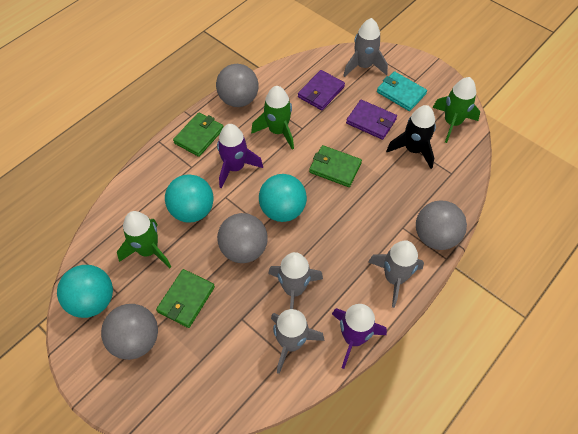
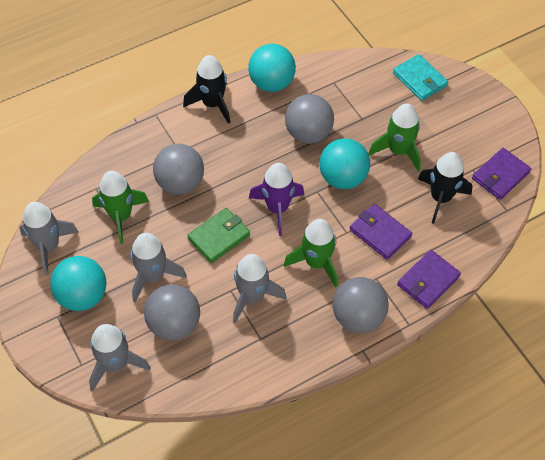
black rocket: [386,105,436,169] = 1 -> [183,55,230,124] [418,152,473,224] = 2
green wallet: [156,269,215,328] [173,112,224,157] [309,145,362,187] = 3 -> [187,208,250,263] = 1
purple rocket: [217,124,263,189] [332,304,387,369] = 2 -> [249,163,304,236] = 1
purple wallet: [298,70,345,110] [346,100,397,140] = 2 -> [350,204,412,260] [397,250,461,309] [472,148,531,200] = 3

